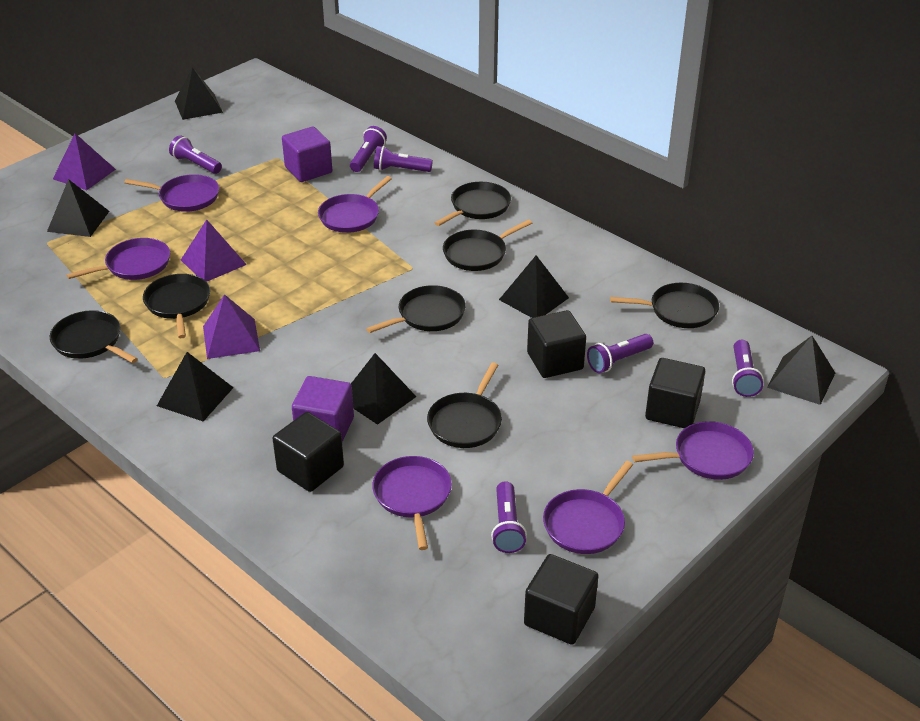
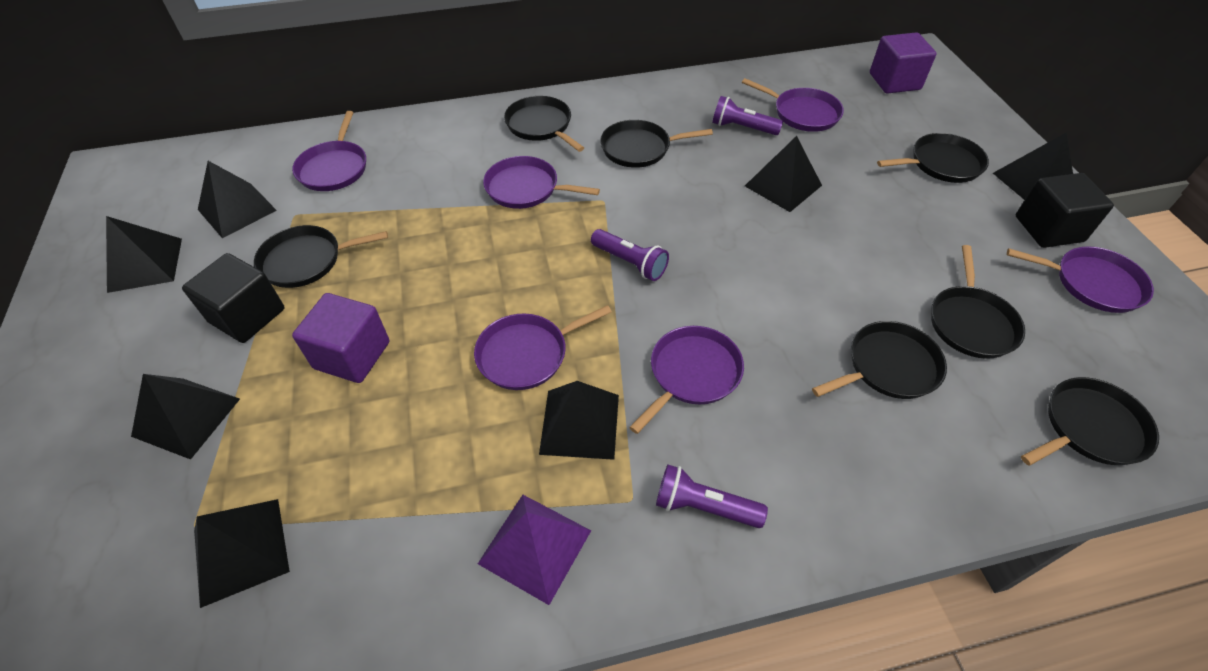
black cube: [272,412,344,492] [524,554,599,645] [527,310,586,378] [645,358,705,428] = 4 -> [182,253,285,343] [1016,173,1114,248] = 2
black pyramid: [47,179,109,237] [157,352,234,421] [175,67,223,120] [351,353,416,425] [499,255,569,318] [767,336,835,405] = 6 -> [106,216,182,293] [131,374,240,460] [194,499,290,608] [198,161,277,238] [539,381,619,460] [745,136,822,212] [993,132,1073,200] = 7
purple flashlight: [169,135,222,174] [350,126,387,172] [374,146,433,172] [491,481,527,553] [587,334,653,373] [732,340,764,397] = 6 -> [591,229,669,281] [656,465,768,528] [712,96,783,135] = 3
purple pyramid: [53,133,116,190] [181,219,247,282] [203,294,260,359] = 3 -> [478,495,591,605] = 1

